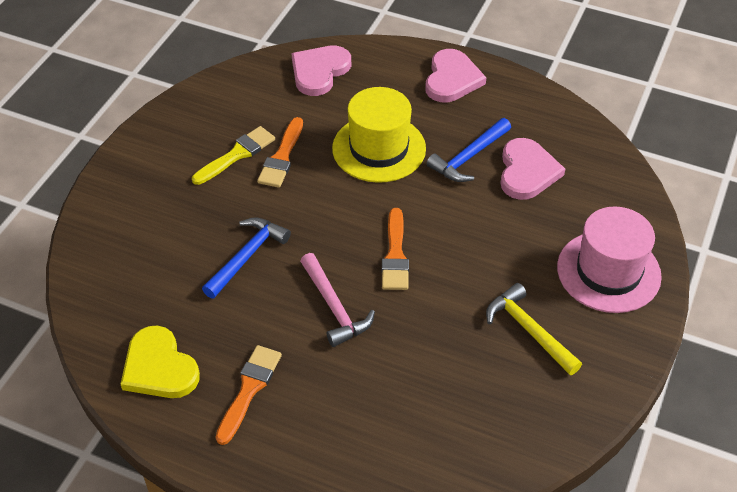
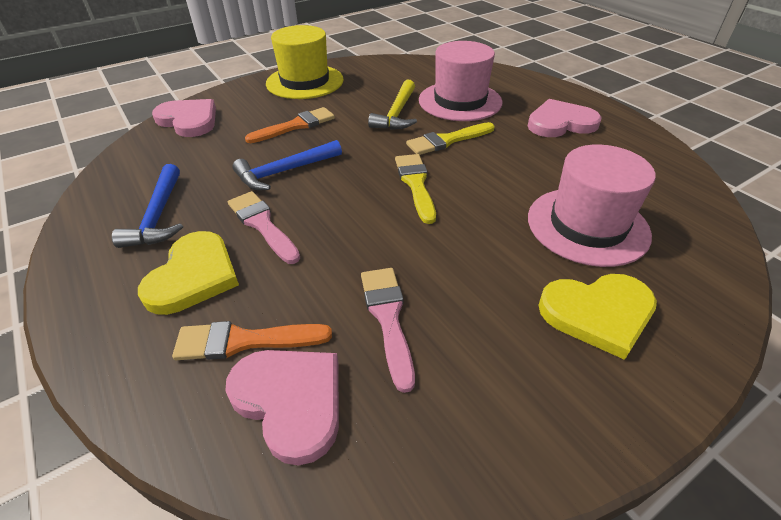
orange brush: [216,345,282,445] [257,117,303,188] [382,208,409,290] = 3 -> [172,321,332,360] [245,107,335,143] = 2
pink brush: none = 0 -> [228,191,300,264] [361,268,415,393] = 2
pink hammer: [300,253,375,347] = 1 -> none = 0
pink hat: [557,207,662,313] = 1 -> [419,41,502,121] [528,144,656,267] = 2
yellow brush: [192,126,275,185] = 1 -> [395,154,436,224] [406,122,495,155] = 2
yellow heart: [121,325,200,398] = 1 -> [138,231,239,315] [539,274,657,360] = 2

